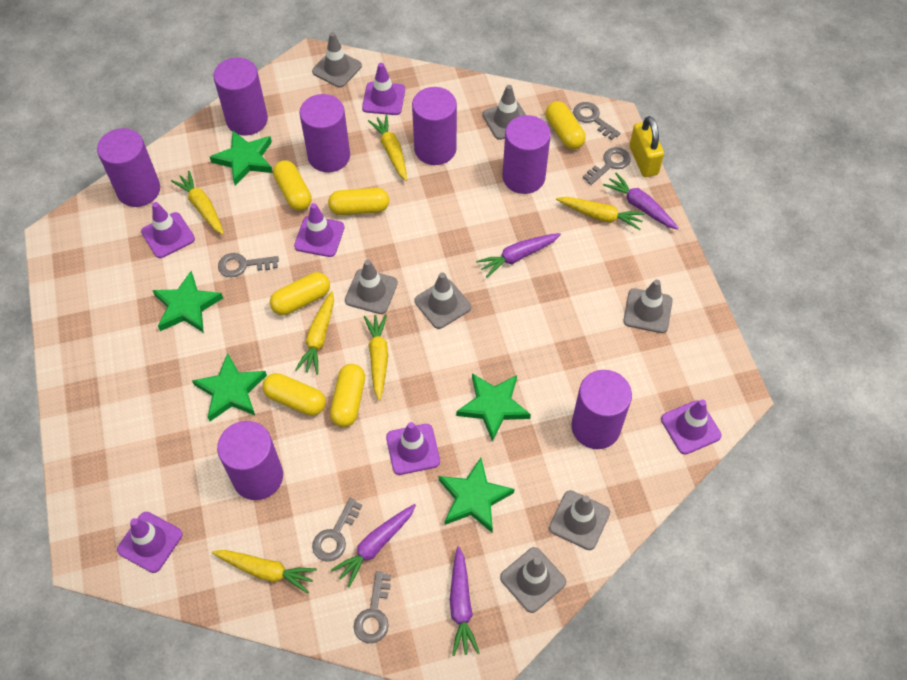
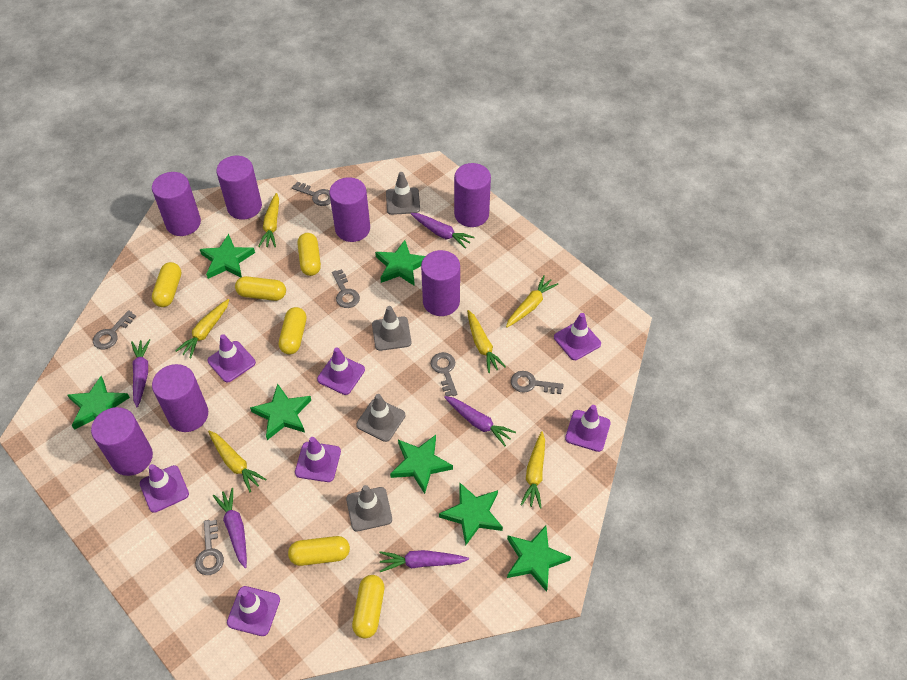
green star: [152,271,223,333] [192,353,267,421] [210,131,273,186] [439,458,515,533] [456,373,531,442] = 5 -> [67,376,130,430] [200,234,255,279] [250,384,311,440] [375,240,425,286] [390,435,453,494] [439,482,503,545] [507,526,571,592] = 7
grey key: [218,253,279,277] [312,498,362,562] [354,571,391,643] [573,102,620,140] [583,147,631,185] = 5 -> [93,310,136,349] [195,520,224,575] [292,182,331,206] [332,269,360,308] [431,352,457,396] [511,371,564,394] = 6
grey traffic cone: [312,32,362,88] [345,260,398,314] [415,272,471,329] [482,85,526,140] [500,547,566,613] [549,490,610,550] [623,279,673,333] = 7 -> [346,485,392,531] [356,394,405,442] [372,306,412,351] [386,172,420,215] = 4
purple carrot: [331,504,416,587] [450,546,479,656] [476,233,561,278] [603,173,679,230] = 4 -> [131,339,150,408] [213,488,247,568] [379,550,469,572] [410,213,475,249] [444,396,516,446] = 5
purple traffic cone: [117,512,182,573] [141,202,195,258] [294,203,345,257] [362,63,405,115] [386,422,440,475] [661,399,722,455] = 6 -> [140,464,189,513] [207,334,256,382] [227,586,280,636] [295,437,341,482] [317,347,365,395] [554,313,601,360] [565,405,611,452] = 7
yellow padlock: [630,116,664,177] = 1 -> none = 0

